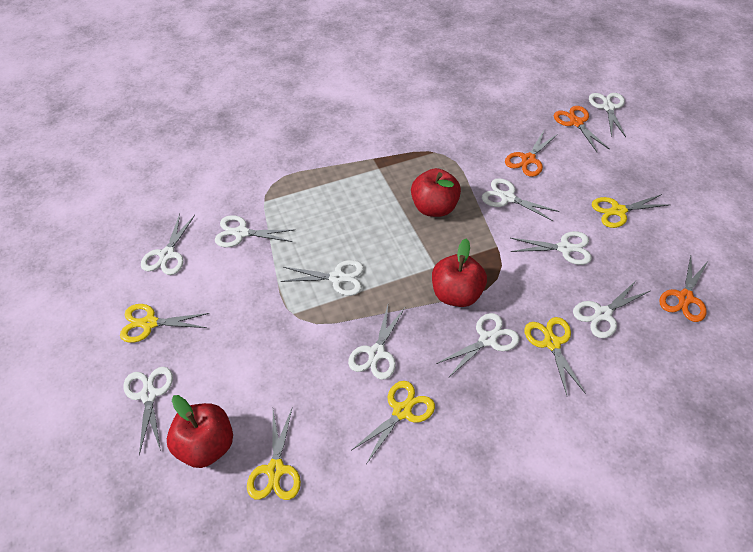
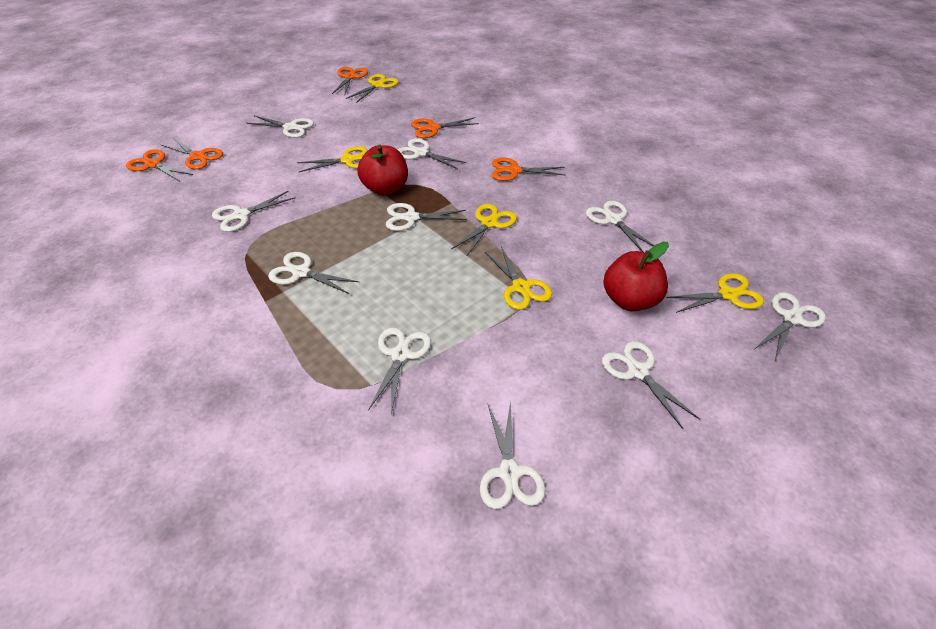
orange scissors: [505,131,558,177] [554,106,610,152] [659,256,709,322] = 3 -> [126,149,193,181] [160,138,223,169] [332,67,368,94] [411,117,479,138] [492,158,565,181] = 5
red apple: [167,395,233,468] [411,168,461,217] [432,239,487,307] = 3 -> [357,144,408,196] [603,242,669,311] = 2

